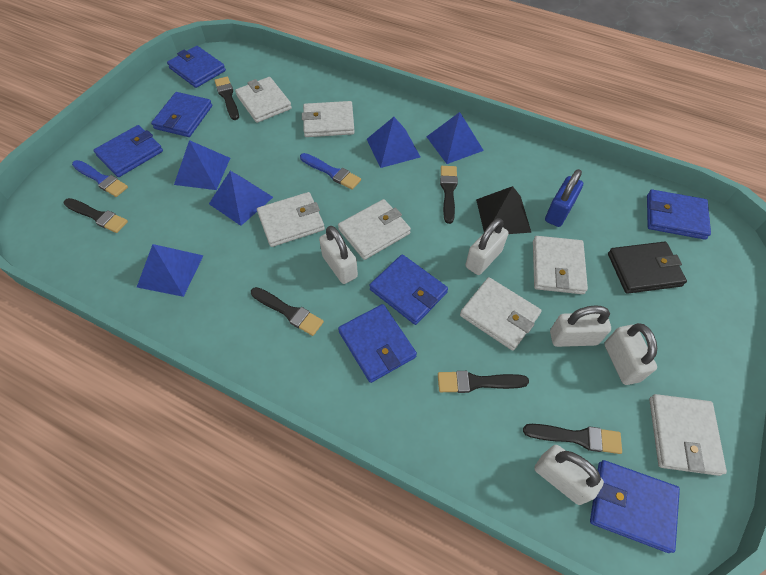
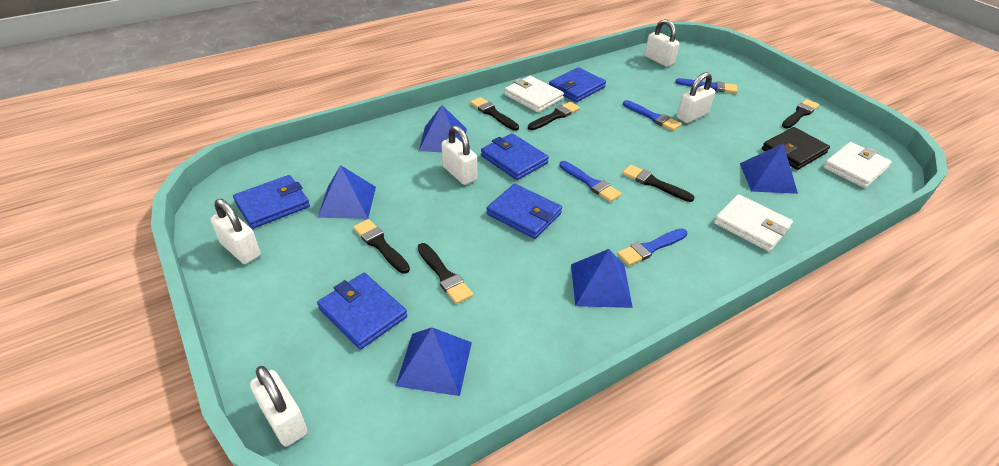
black pyramid: [476,186,532,234] = 1 -> none = 0
blue brush: [72,160,128,197] [300,153,361,190] = 2 -> [559,161,622,202] [617,228,687,266] [623,100,681,131] [675,78,737,93] = 4
blue padlock: [545,169,583,227] = 1 -> none = 0
blue wallet: [93,125,163,177] [151,92,212,137] [167,46,226,88] [338,304,417,383] [369,254,448,325] [590,460,680,553] [647,190,711,240] = 7 -> [233,175,310,229] [317,273,407,350] [481,133,549,180] [486,184,562,239] [549,67,606,102] = 5
white wallet: [235,77,292,123] [257,192,325,247] [302,101,355,137] [338,199,411,260] [460,277,542,351] [533,236,588,294] [649,394,727,476] = 7 -> [504,76,564,113] [714,194,793,252] [823,142,892,188] = 3

